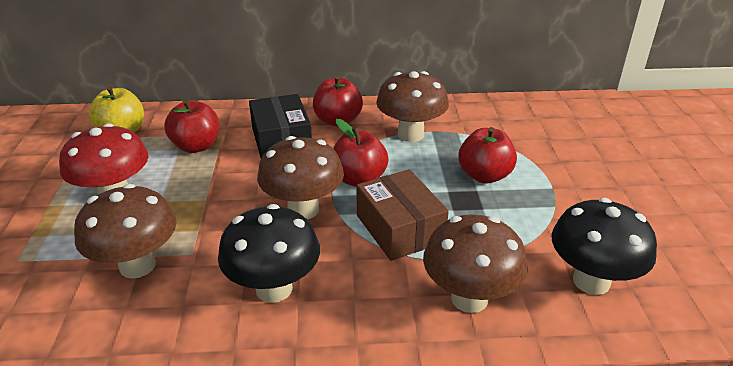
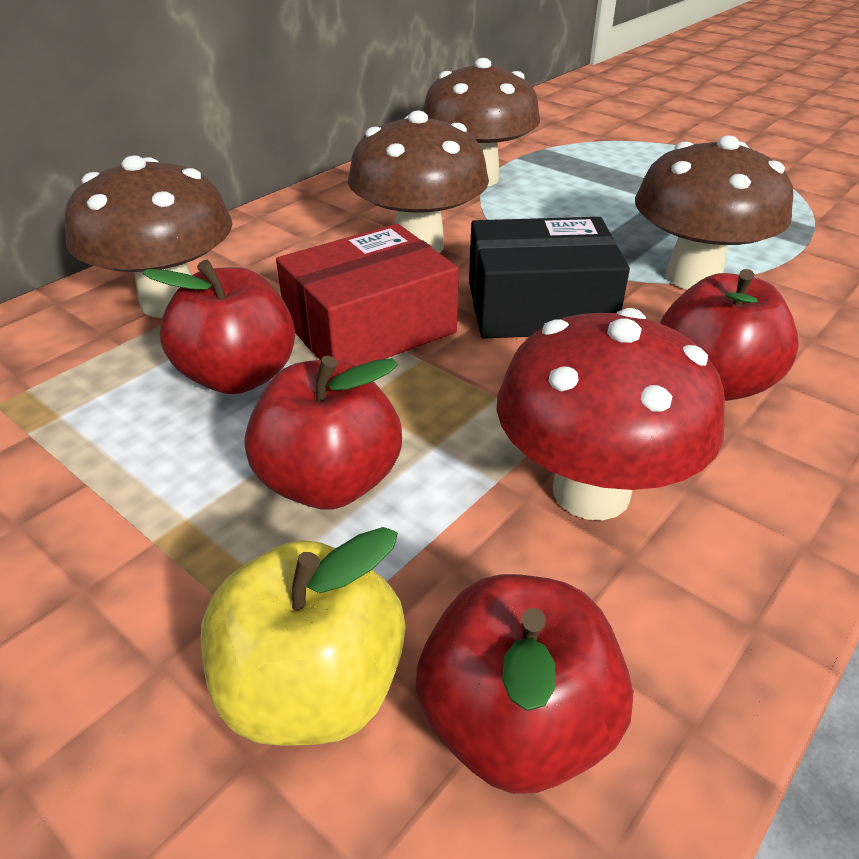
black mushroom: [218,204,320,303] [552,198,657,295] = 2 -> none = 0
brown box: [356,169,449,261] = 1 -> none = 0
red box: none = 0 -> [276,224,459,366] = 1

